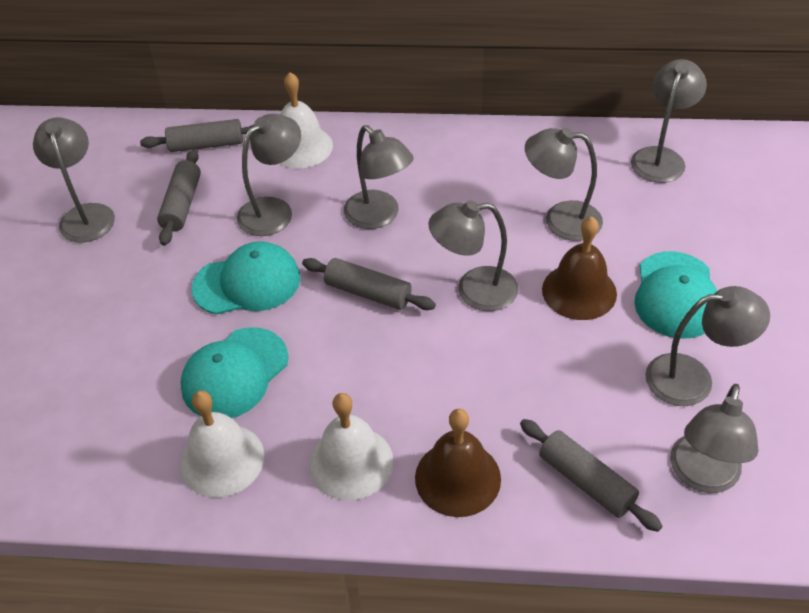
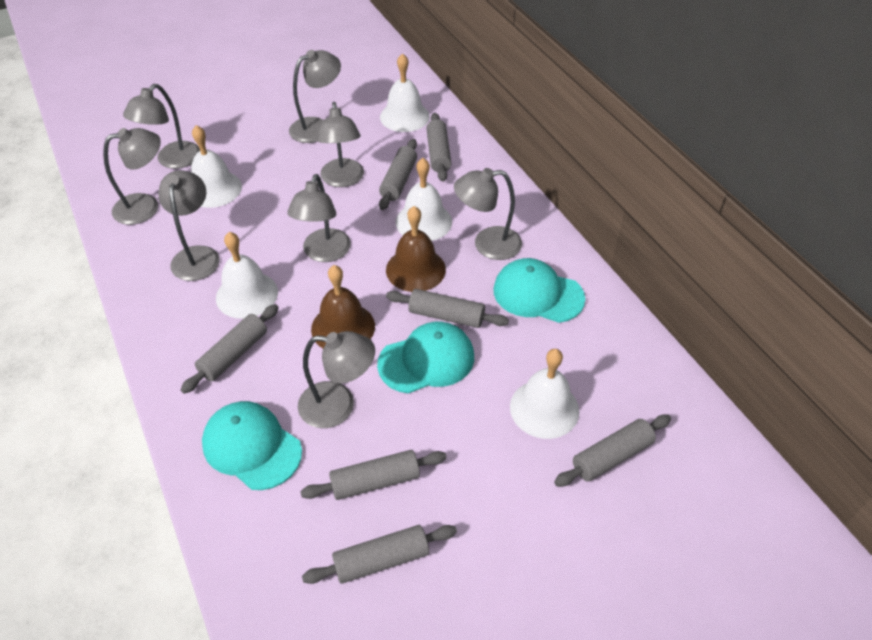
grey rolling pin: [140,119,253,152] [157,149,201,246] [302,258,436,310] [520,419,662,532] = 4 -> [181,304,279,394] [300,450,447,500] [302,525,457,584] [379,139,417,210] [386,289,509,328] [426,113,452,182] [554,415,671,487] = 7
white bell: [180,391,264,498] [279,72,333,168] [309,393,394,501] = 3 -> [191,125,242,208] [216,232,278,319] [380,53,430,132] [396,158,452,241] [510,349,579,439] = 5

